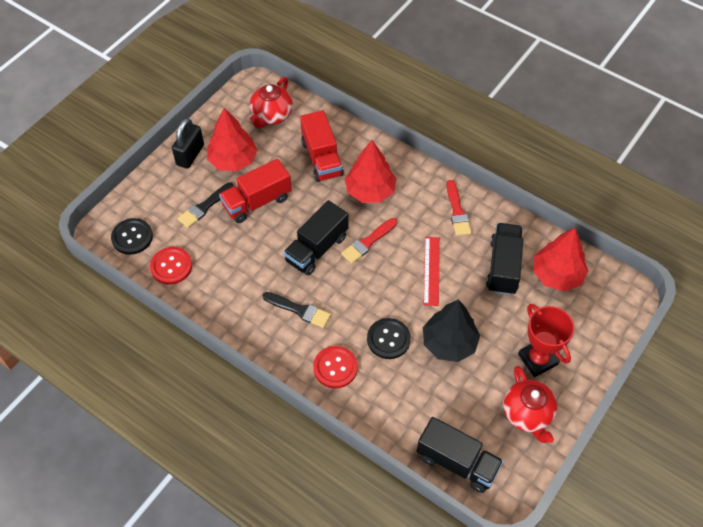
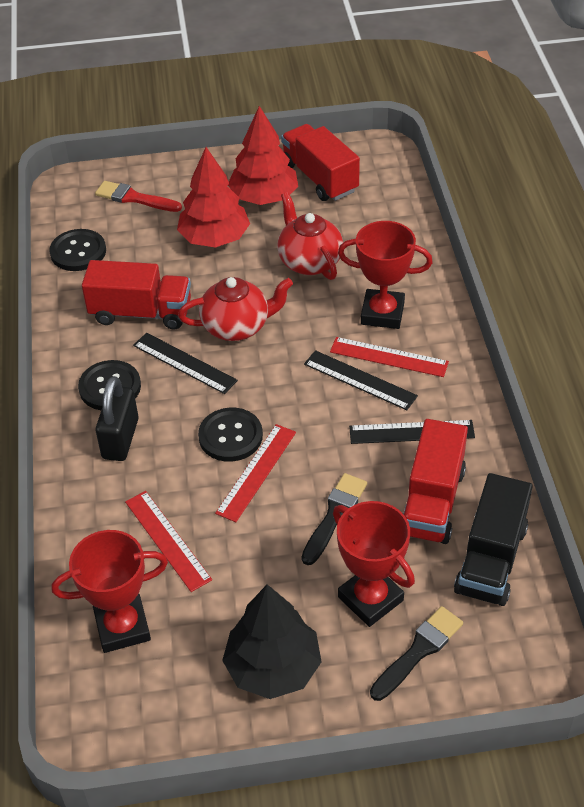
black button: [111,218,153,255] [367,318,411,359] = 2 -> [49,229,106,271] [78,360,141,410] [198,408,263,462] = 3
black ruler: none = 0 -> [133,333,238,394] [304,350,418,410] [349,420,475,444] = 3
black truck: [283,200,348,275] [417,417,503,493] [486,223,523,295] = 3 -> [454,473,533,606] = 1
red brush: [341,218,397,264] [447,180,471,236] = 2 -> [95,181,182,212] = 1
red button: [150,247,192,285] [313,346,358,388] = 2 -> none = 0
red ruler: [424,237,440,306] = 1 -> [125,491,212,592] [215,424,296,522] [330,337,449,377] = 3
red tree: [207,108,258,172] [345,140,397,203] [533,228,588,291] = 3 -> [177,147,250,247] [228,106,298,205] = 2
red trophy: [518,304,574,377] = 1 -> [52,530,168,653] [333,501,415,627] [338,221,433,329] = 3
red truck: [219,159,292,223] [300,110,344,182] = 2 -> [82,260,191,330] [281,124,360,201] [403,419,468,544] = 3

